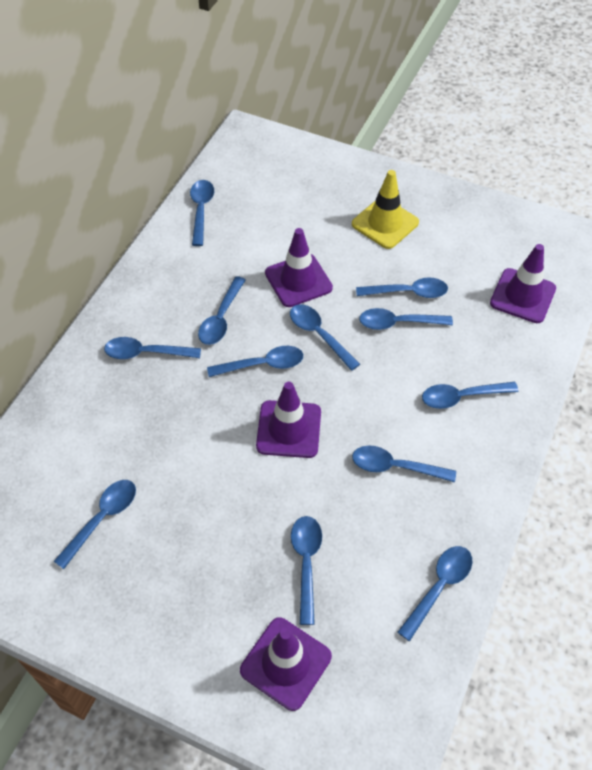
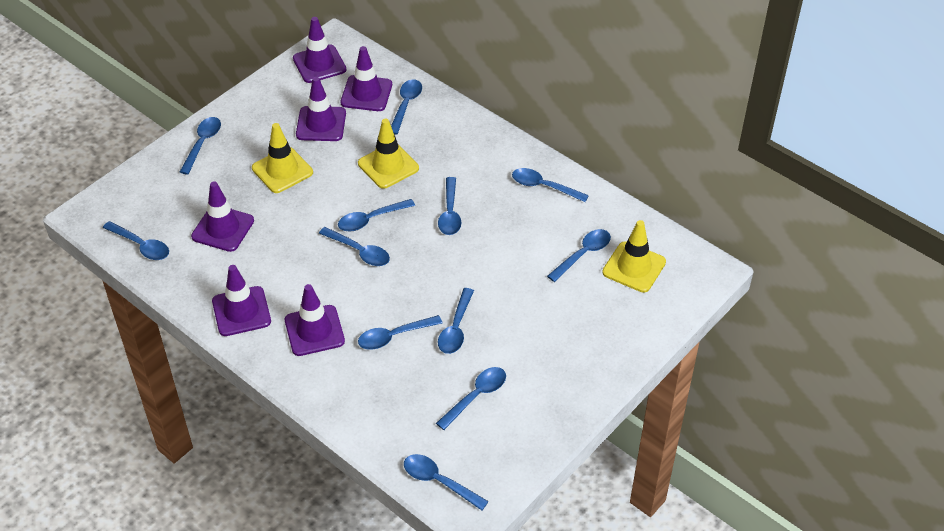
purple traffic cone: [240,617,332,711] [256,382,321,458] [265,228,333,307] [490,244,556,323] = 4 -> [191,181,254,252] [212,265,271,336] [285,284,345,356] [293,17,346,83] [296,77,346,141] [341,46,392,111] = 6
yellow traffic cone: [352,170,419,249] = 1 -> [252,123,313,193] [358,119,419,189] [602,220,666,292] = 3

